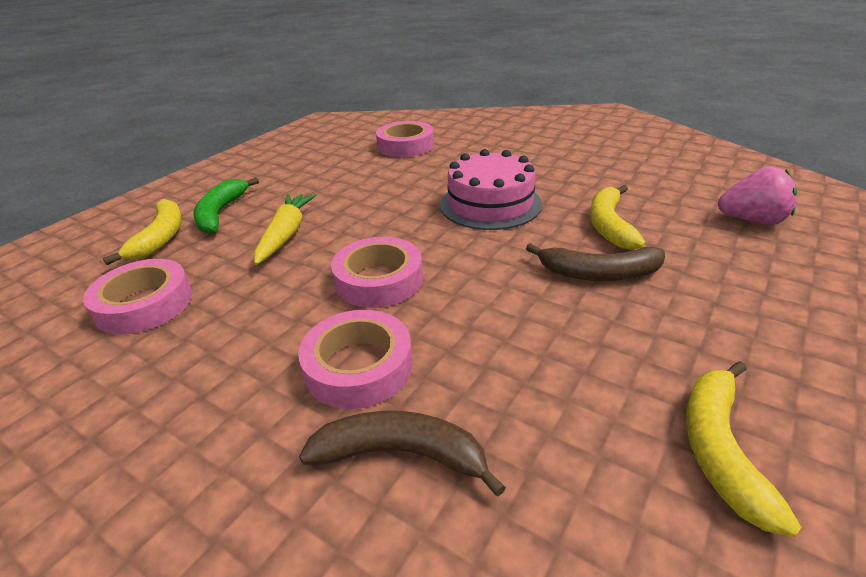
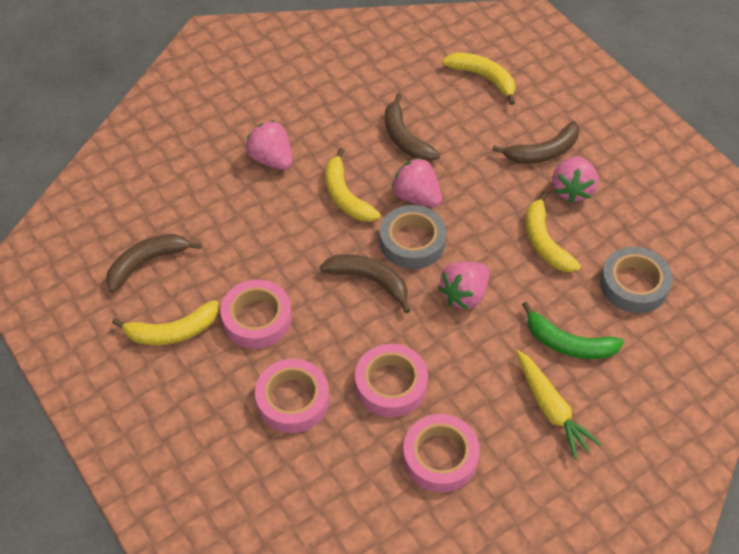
brown banana: [299,411,506,497] [526,243,665,281] = 2 -> [106,234,202,292] [320,254,411,313] [385,93,440,161] [492,121,580,164] = 4
grey tape: none = 0 -> [380,205,447,269] [600,247,673,313] = 2
pink cake: [440,149,542,230] = 1 -> none = 0
pink strawberry: [718,166,797,225] = 1 -> [246,120,292,170] [392,157,442,208] [438,261,489,309] [552,156,599,203] = 4
yellow banana: [103,199,182,265] [590,185,646,250] [686,361,802,537] = 3 -> [112,300,218,345] [325,148,381,222] [442,52,515,105] [526,191,581,272] = 4

